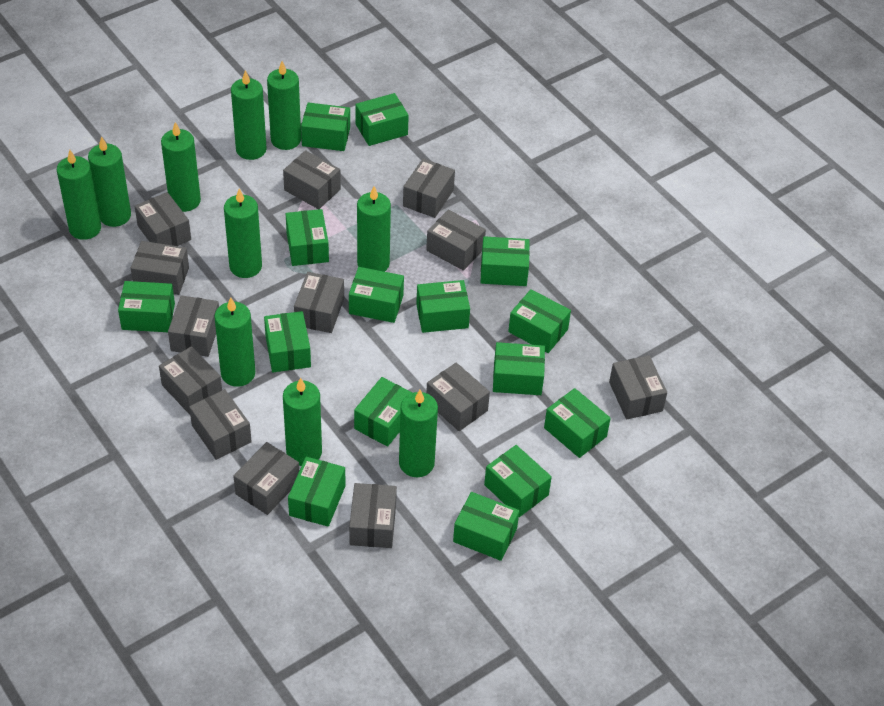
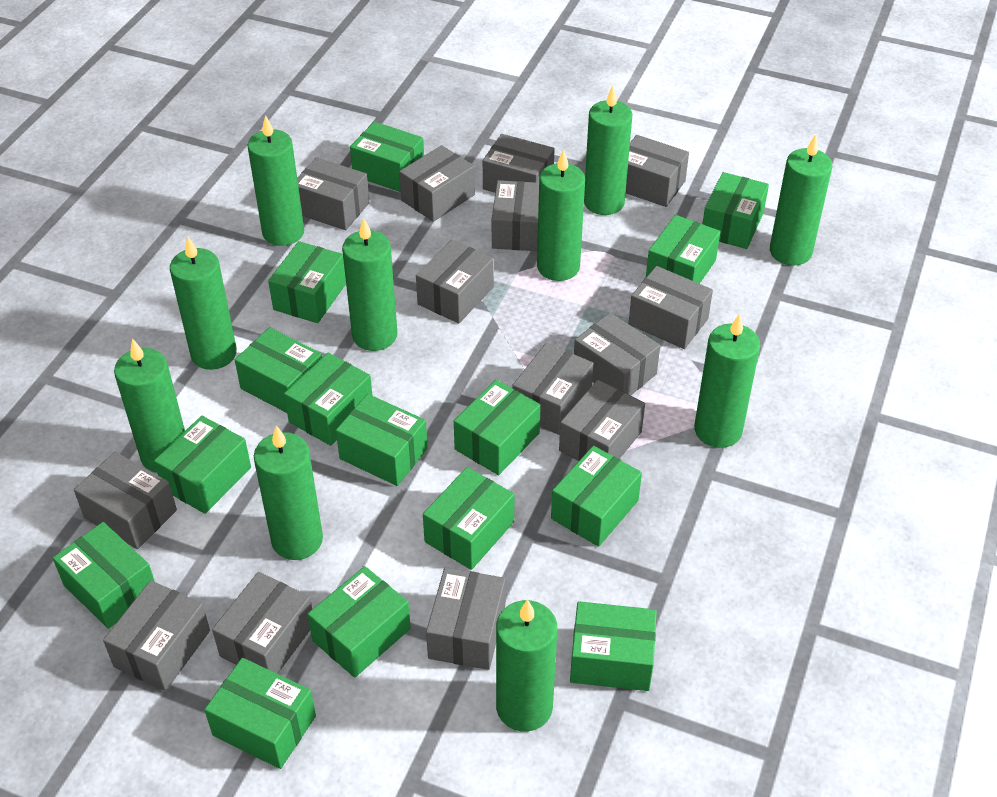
grey box: [131,241,189,295] [135,192,191,246] [159,346,222,415] [168,295,219,357] [189,389,252,460] [233,442,299,515] [283,150,341,209] [294,272,344,333] [349,483,397,548] [403,158,455,218] [426,210,486,271] [426,362,490,431] [609,355,667,420] = 13 -> [74,452,177,549] [103,580,210,691] [212,572,312,674] [297,157,369,230] [399,145,475,222] [416,240,494,323] [426,567,506,670] [483,134,555,193] [492,180,539,251] [512,343,594,435] [559,380,645,461] [574,313,660,396] [626,135,689,207] [629,266,713,349] = 14

